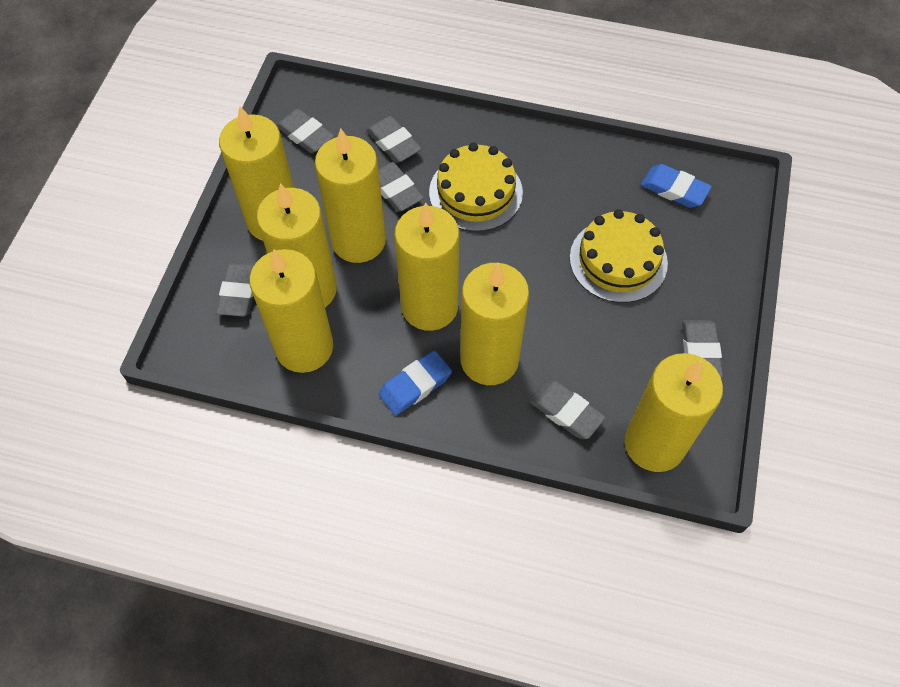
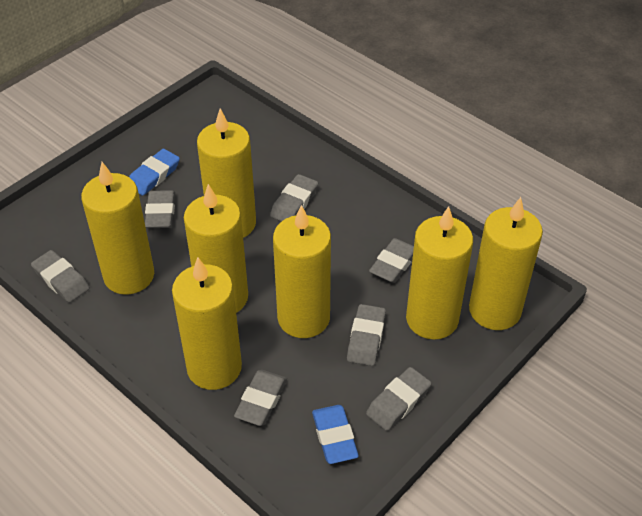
grey eraser: [216,262,255,317] [276,109,334,153] [366,116,422,163] [378,162,424,212] [529,380,606,439] [682,320,723,378] = 6 -> [31,250,90,303] [145,190,175,228] [234,370,287,426] [270,174,318,221] [347,304,386,366] [366,367,431,431] [369,238,414,283] = 7
yellow cake: [429,143,523,232] [570,209,668,303] = 2 -> none = 0

